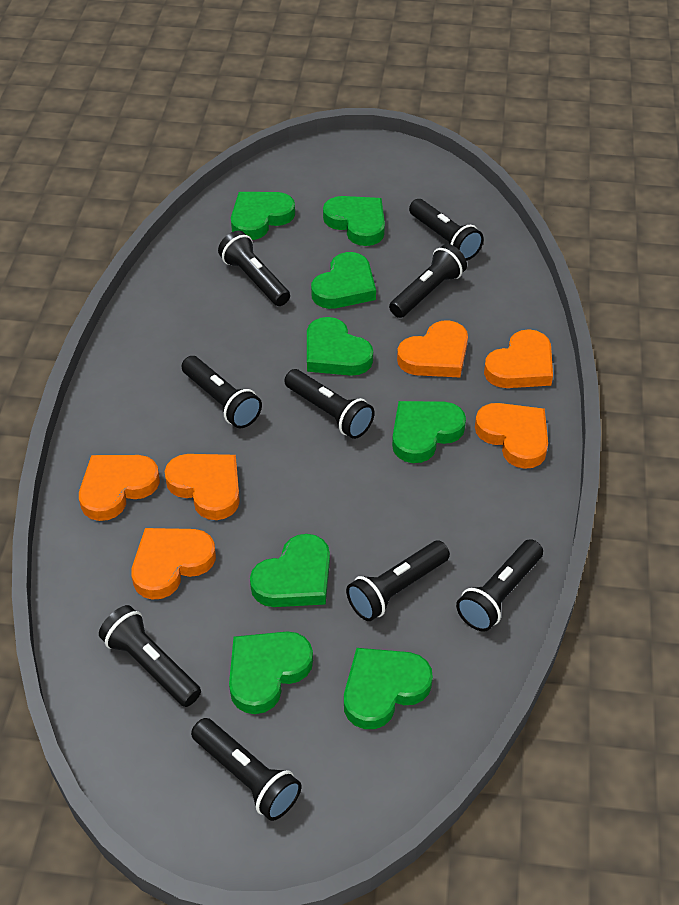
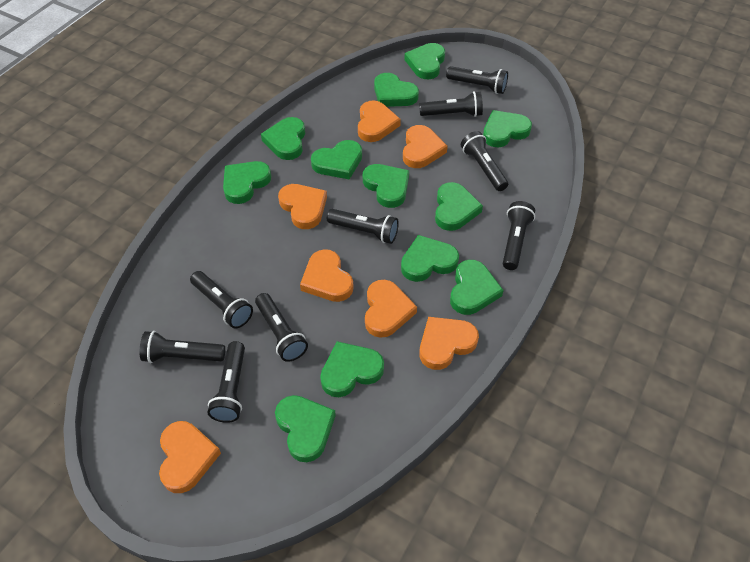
green heart: [229,632,313,714] [231,192,295,240] [250,534,330,607] [307,317,373,376] [311,252,376,309] [323,196,385,246] [344,648,433,729] [392,401,466,463] = 8 -> [223,161,271,204] [261,117,305,160] [275,395,336,462] [311,140,362,180] [320,341,384,397] [363,164,409,208] [374,73,419,107] [401,235,459,282] [404,43,445,79] [435,182,483,231] [450,260,504,315] [483,110,532,147] = 12
orange heart: [79,455,160,521] [131,528,216,600] [164,454,240,520] [397,321,468,378] [475,403,548,469] [484,329,553,388] = 6 -> [159,421,221,493] [278,184,327,229] [300,249,354,302] [358,101,401,142] [365,280,417,338] [403,125,448,168] [419,317,479,370] = 7

